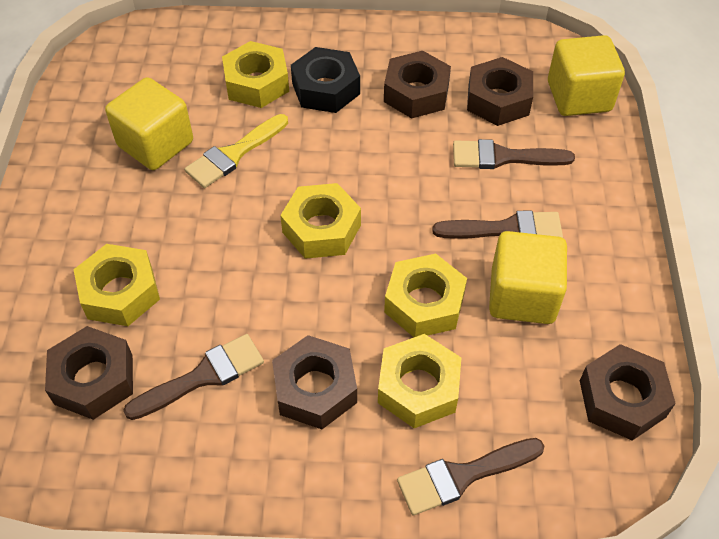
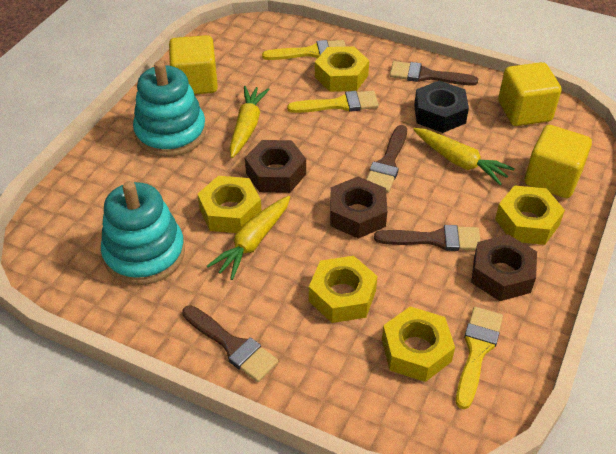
brown nut: [45,326,133,420] [272,335,357,429] [384,51,451,119] [467,57,533,126] [580,344,676,441] = 5 -> [245,140,306,193] [330,177,387,239] [471,234,537,301] = 3
turquoise stacking toy: none = 0 -> [101,181,185,285] [133,61,206,157] = 2
yellow brush: [184,114,288,188] = 1 -> [262,40,346,60] [287,91,379,113] [456,307,503,409] = 3
yellow carrot: none = 0 -> [207,196,290,280] [229,86,270,158] [413,128,515,185] = 3

